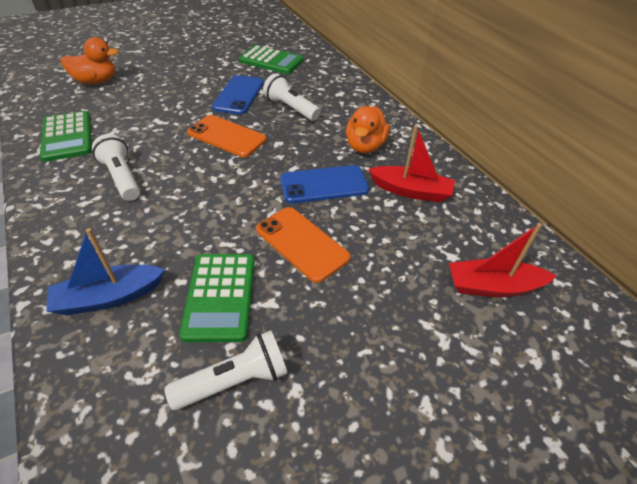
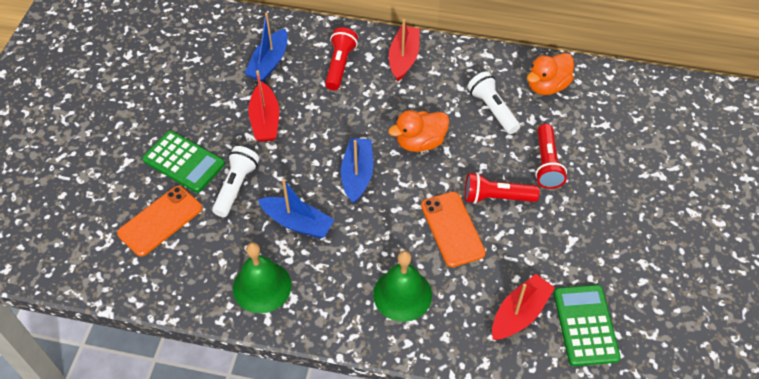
blue boat: [46,228,165,315] = 1 -> [244,13,288,82] [258,179,334,239] [341,138,373,204] = 3
blue phone: [212,75,264,115] [280,165,369,203] = 2 -> none = 0
green bell: none = 0 -> [233,242,292,313] [373,251,432,322] = 2
green calculator: [40,111,92,162] [179,254,255,342] [239,45,303,74] = 3 -> [142,131,225,193] [554,285,621,366] = 2
red boat: [368,125,455,202] [449,223,556,297] = 2 -> [248,70,279,142] [389,19,420,81] [492,274,555,340] = 3
red flashlight: none = 0 -> [325,27,358,90] [465,172,540,204] [535,124,567,189] = 3
white flashlight: [92,134,140,201] [164,330,288,410] [263,73,321,121] = 3 -> [212,146,259,217] [467,71,520,134] = 2

